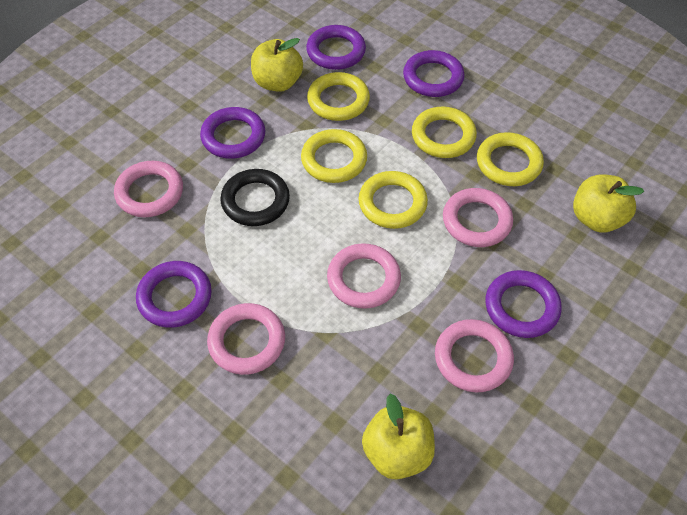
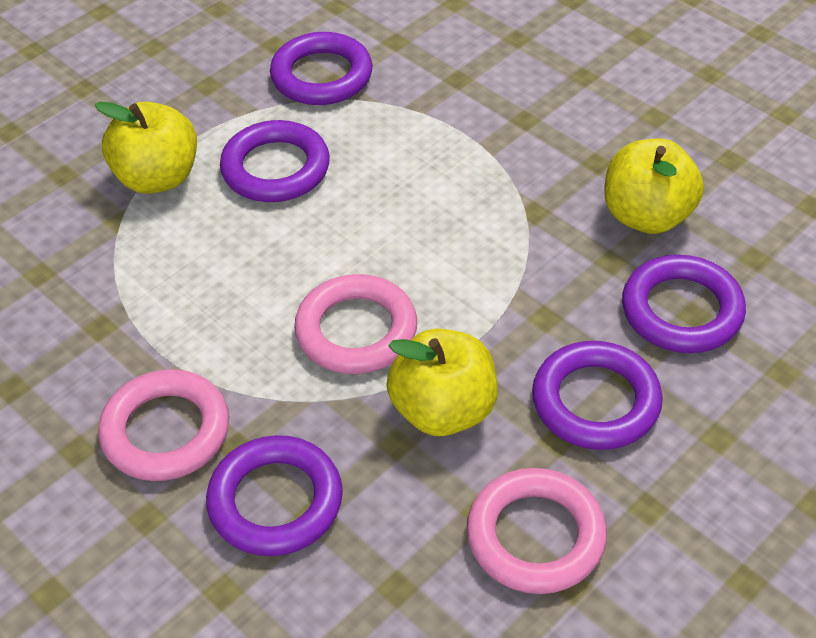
black ring: [220,169,290,226] = 1 -> none = 0
pink ring: [114,161,183,217] [207,303,285,375] [327,243,401,309] [435,319,514,392] [443,188,513,247] = 5 -> [98,369,229,481] [294,274,417,374] [466,468,607,594] = 3
yellow ring: [301,129,367,183] [307,72,370,121] [359,171,428,229] [412,107,477,158] [477,132,544,186] = 5 -> none = 0

